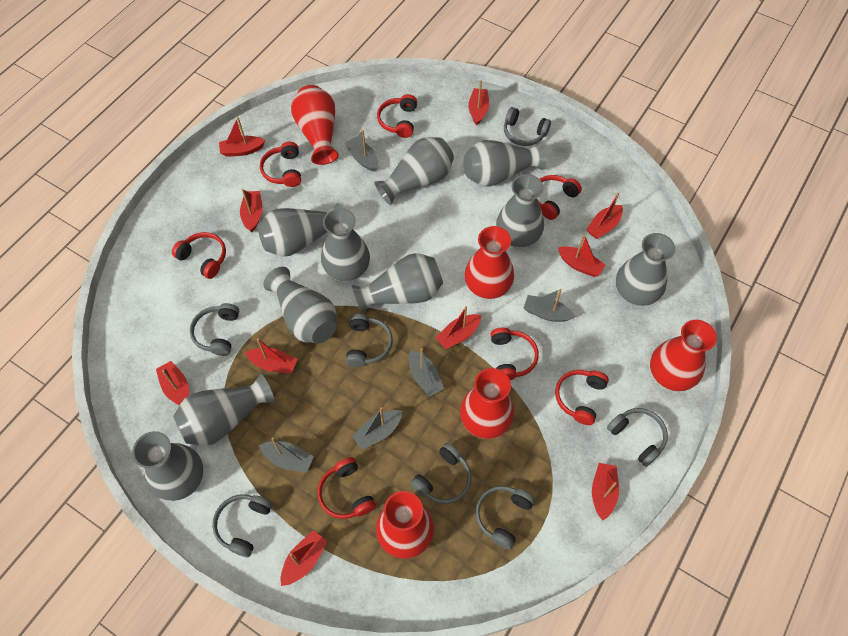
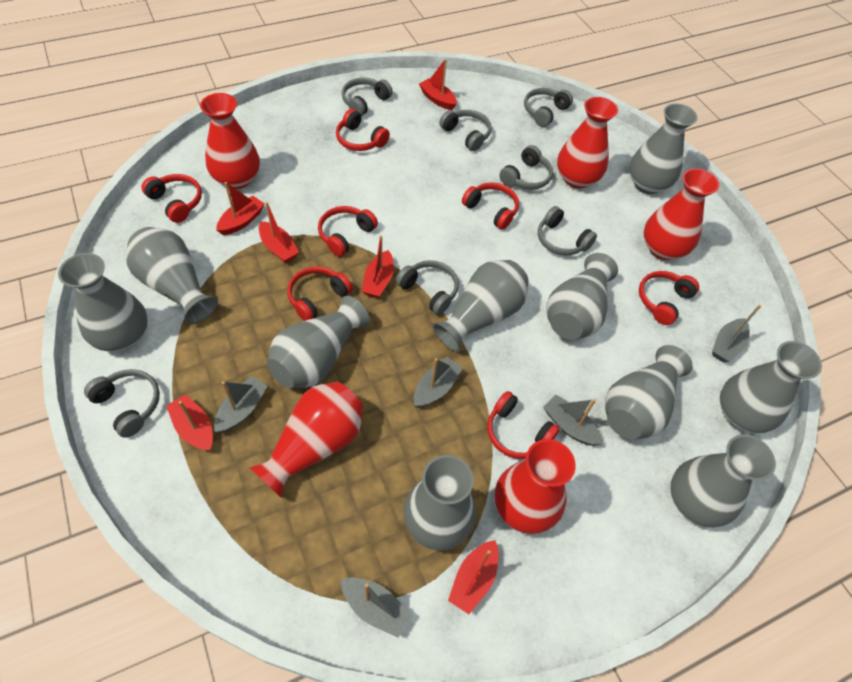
red boat: [156,361,189,405] [219,117,265,157] [240,189,262,232] [245,338,297,374] [281,530,328,586] [436,306,481,349] [468,81,489,125] [558,234,605,277] [586,193,623,239] [592,463,619,521] = 10 -> [166,394,213,451] [216,182,265,235] [259,202,299,263] [362,235,394,298] [419,59,457,110] [448,540,499,614] = 6

